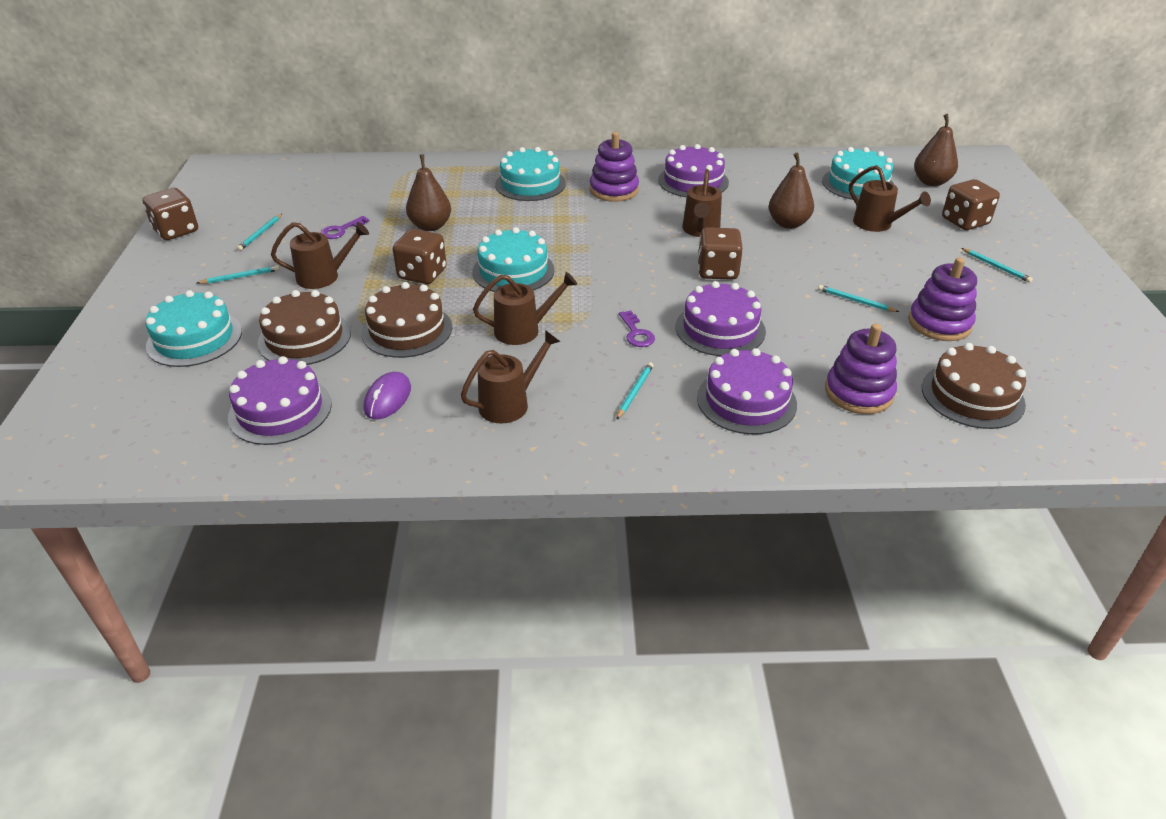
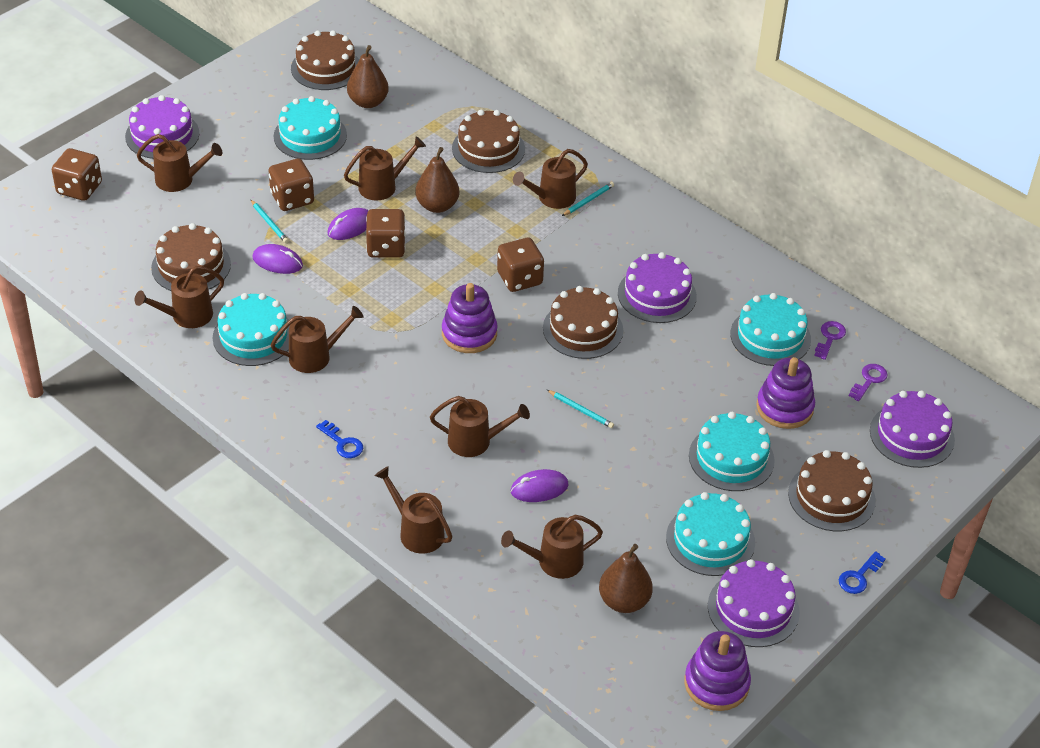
blue key: none = 0 -> [316,420,363,458] [839,551,886,594] = 2
brown cake: [257,290,351,365] [361,282,452,358] [922,343,1026,429] = 3 -> [151,223,231,291] [291,30,359,90] [452,110,525,173] [543,286,623,359] [788,450,876,531] = 5
brown watering can: [271,222,369,289] [461,330,561,424] [473,272,577,345] [682,169,722,237] [849,165,931,232] = 5 -> [135,266,224,328] [137,134,223,192] [271,306,363,373] [344,136,426,200] [374,466,452,554] [430,396,530,457] [501,515,603,579] [513,149,588,209] = 8
purple mouse: [364,372,411,420] = 1 -> [252,244,303,274] [328,208,369,240] [511,469,569,502] = 3
turquoise cake: [145,290,242,367] [472,227,555,292] [495,147,566,201] [822,147,894,200] = 4 -> [213,293,290,366] [274,96,347,160] [666,492,755,576] [689,412,775,491] [730,293,811,366] = 5
turquoise pencil: [197,265,280,284] [237,214,282,251] [616,362,654,420] [818,285,899,312] [961,248,1033,283] = 5 -> [251,200,289,243] [547,390,614,428] [562,182,614,216] = 3

